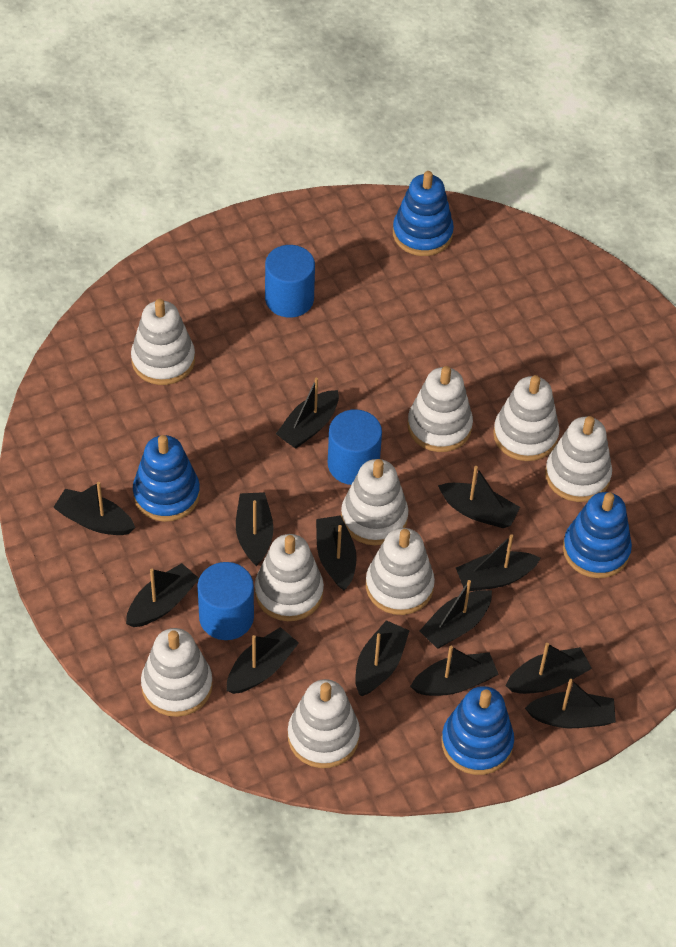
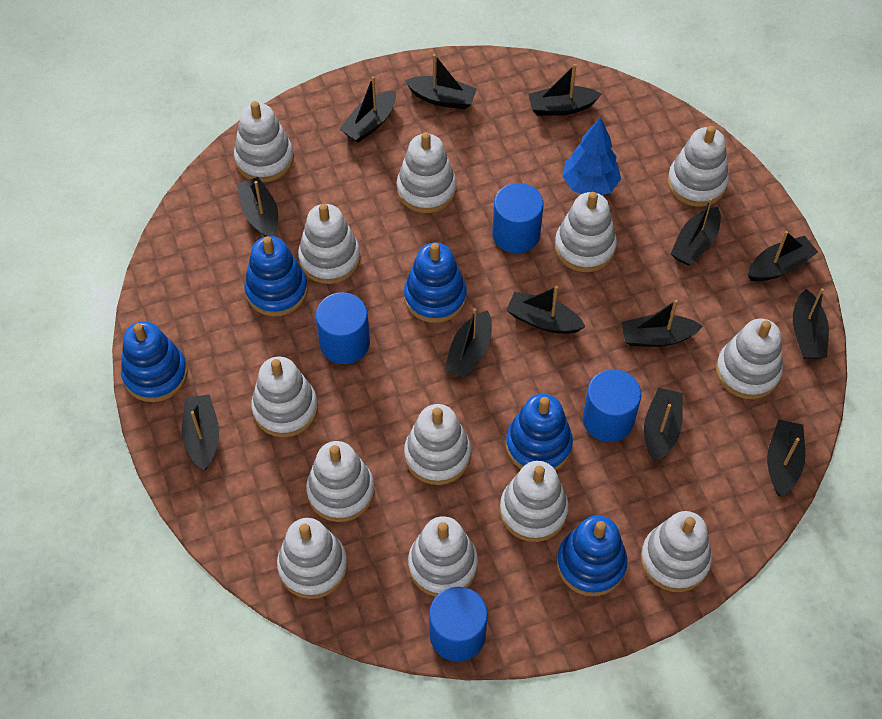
blue cylinder: [197,562,254,640] [265,245,315,318] [328,409,382,485] = 3 -> [316,292,370,364] [429,587,488,662] [492,183,544,253] [583,369,641,442] = 4
blue stacking toy: [133,435,200,522] [393,171,454,256] [441,686,514,775] [563,492,632,578] = 4 -> [121,321,188,402] [244,236,308,316] [404,243,467,323] [506,394,573,471] [557,515,628,596] = 5
blue tree: none = 0 -> [562,117,621,195] = 1
white stacking toy: [131,299,195,385] [141,628,213,717] [255,534,324,621] [288,679,360,768] [341,459,408,545] [366,528,435,615] [407,366,473,452] [493,375,559,461] [545,416,612,502] = 9 -> [234,101,294,182] [251,356,318,437] [277,518,348,599] [298,204,361,284] [306,441,374,522] [397,132,457,213] [404,404,471,485] [408,516,478,597] [500,461,569,542] [555,192,617,272] [641,511,712,592] [668,126,729,207] [716,319,783,399] = 13

